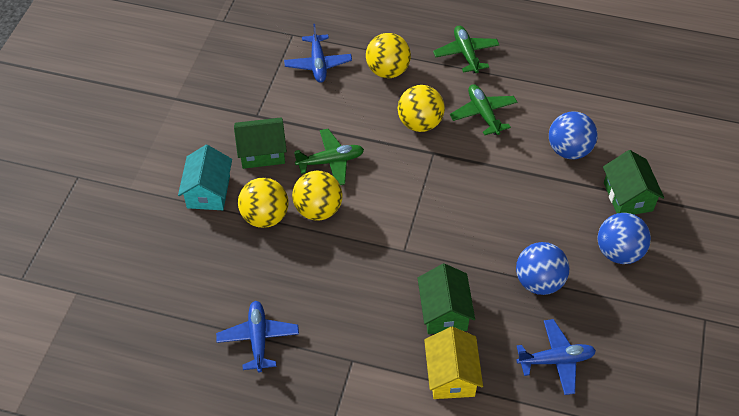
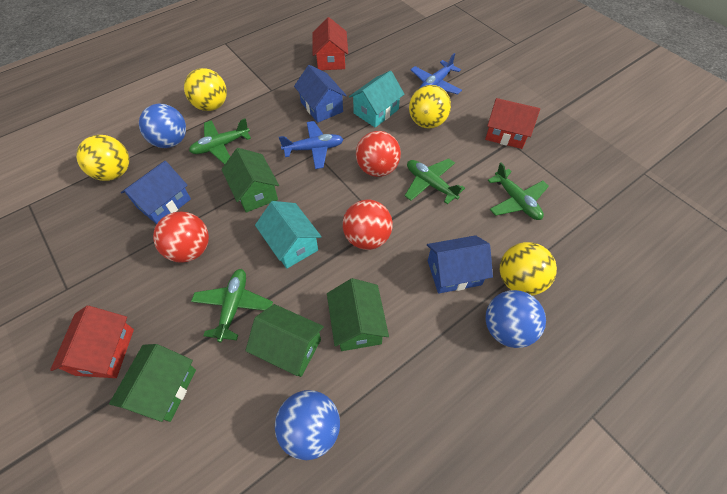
blue house: none = 0 -> [121,161,191,224] [294,65,347,123] [427,235,493,294] = 3
blue plane: [216,301,299,372] [284,24,352,83] [516,319,596,395] = 3 -> [279,121,343,169] [411,53,462,94] = 2
green house: [234,117,287,169] [418,263,475,334] [603,150,664,215] = 3 -> [109,344,196,422] [221,148,279,213] [245,304,324,377] [327,278,389,351] = 4
green plane: [294,129,364,185] [433,25,499,73] [450,84,517,135] = 3 -> [189,118,251,165] [191,269,273,342] [405,158,465,204] [488,163,549,220] = 4
red ball: none = 0 -> [153,211,209,263] [343,199,393,250] [356,131,401,177] = 3
red house: none = 0 -> [50,306,134,378] [312,17,348,70] [485,98,540,149] = 3
turquoise house: [178,145,232,210] = 1 -> [255,201,322,269] [349,71,404,128] = 2
yellow house: [424,327,483,399] = 1 -> none = 0

